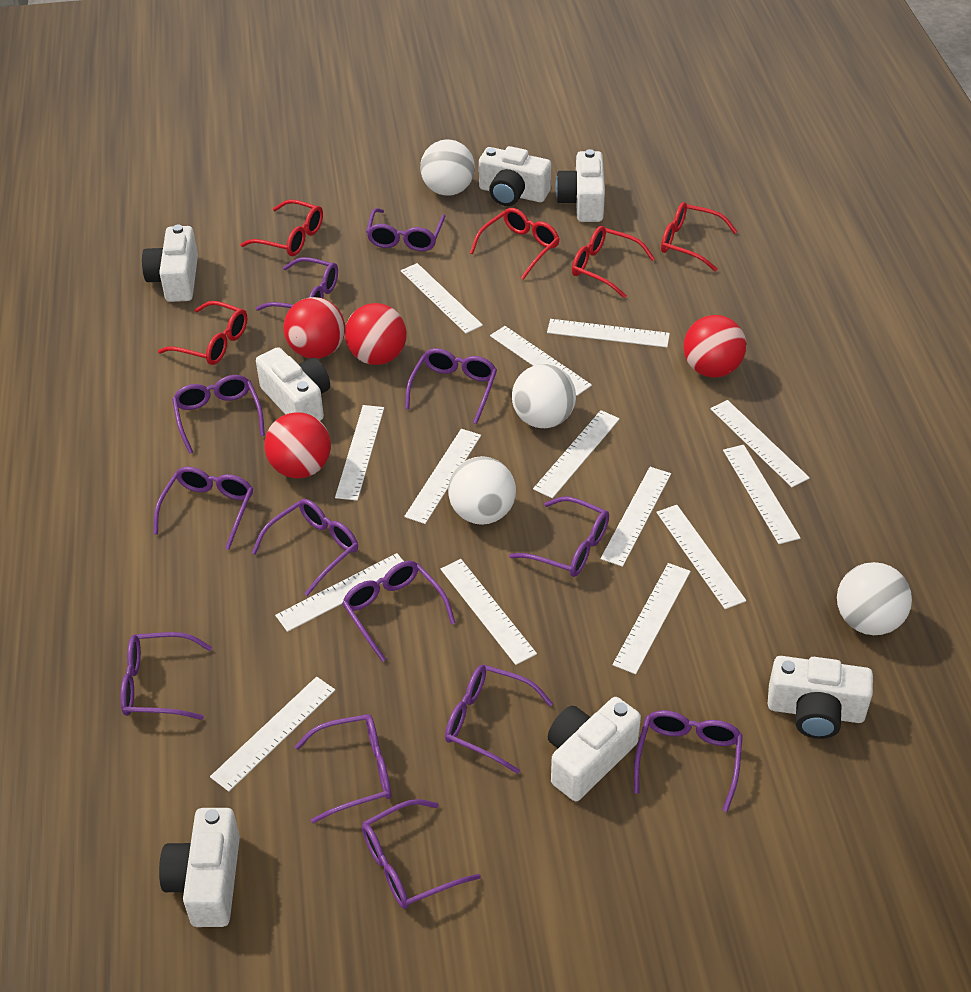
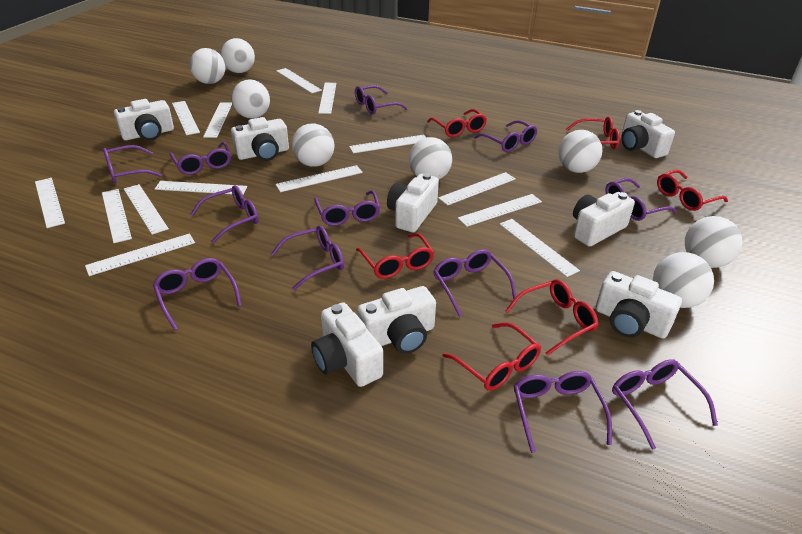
purple glasses: [120,632,212,720] [153,467,253,550] [172,375,265,454] [252,499,358,596] [256,257,338,311] [295,714,392,823] [342,560,456,662] [362,799,481,909] [366,208,446,251] [405,348,497,424] [445,665,553,774] [509,497,609,577] [634,710,743,812] = 13 -> [103,145,162,184] [153,258,242,331] [170,142,231,175] [190,185,259,243] [271,225,344,290] [314,190,380,226] [355,85,407,114] [433,249,516,316] [474,120,537,152] [514,371,612,453] [605,178,677,221] [612,359,718,450] = 12
red ball: [264,412,331,478] [284,297,345,359] [345,303,407,365] [683,315,746,378] = 4 -> none = 0
red glasses: [158,301,247,365] [240,199,323,256] [470,208,560,280] [572,226,655,298] [661,202,738,271] = 5 -> [356,233,434,279] [427,109,487,137] [442,322,541,391] [505,279,598,356] [566,117,620,149] [657,170,728,211] = 6
white ball: [420,139,475,196] [448,456,516,525] [512,364,576,428] [837,562,912,635] = 4 -> [189,48,225,84] [221,38,255,73] [231,79,270,119] [292,123,334,167] [409,137,452,179] [558,130,602,173] [653,252,714,308] [685,216,742,268] = 8
white camera: [142,225,198,302] [159,808,240,927] [256,347,330,421] [479,146,551,206] [548,697,641,801] [556,149,605,222] [768,656,873,739] = 7 -> [114,99,174,141] [231,117,289,161] [311,302,383,387] [357,286,436,354] [387,173,439,232] [573,192,635,247] [595,271,682,338] [621,110,675,158] = 8

